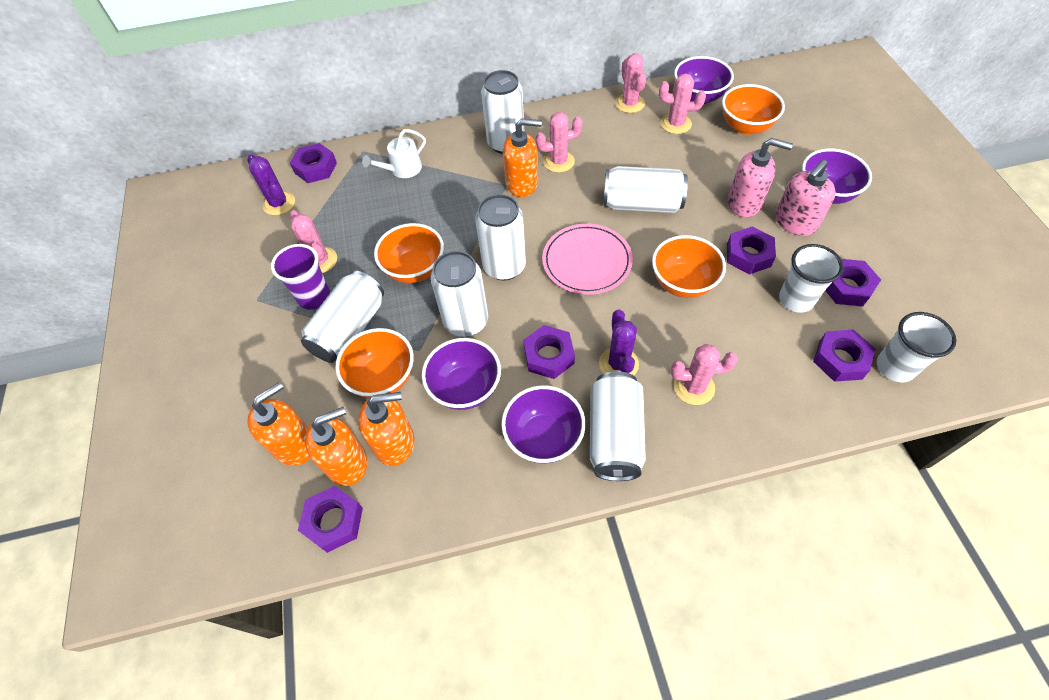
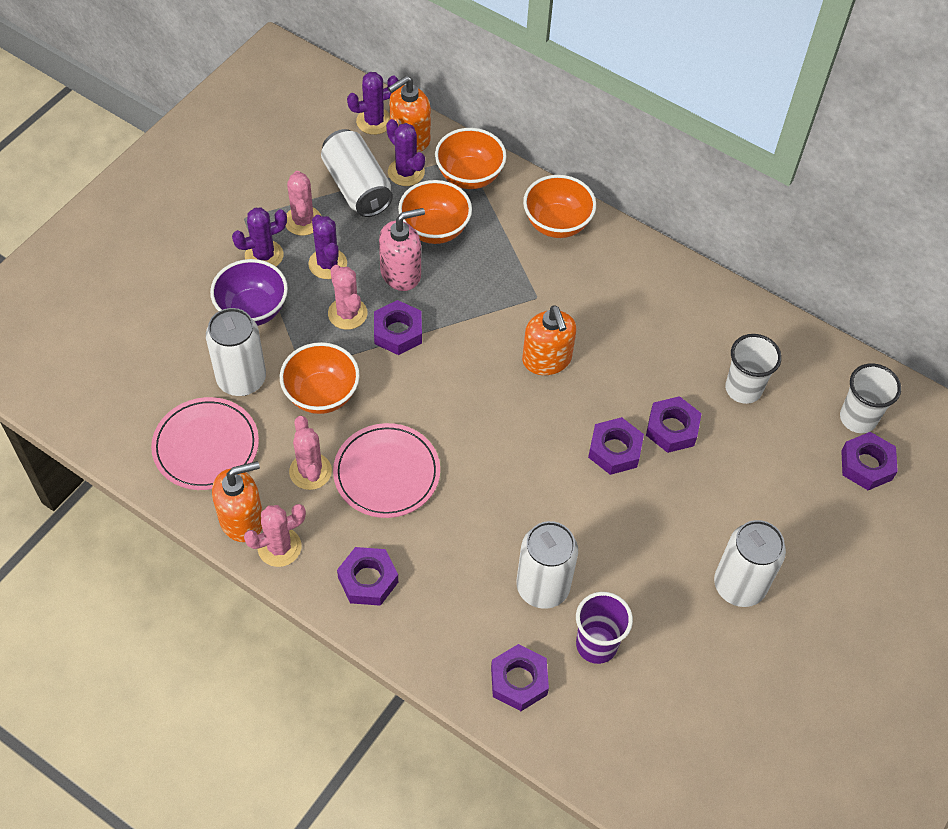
orange soap dispenser: [247,382,310,466] [305,407,368,486] [358,392,415,466] [503,118,542,197] = 4 -> [212,461,263,542] [388,76,431,152] [522,305,576,375] = 3
pink cactus: [290,210,337,273] [536,112,583,173] [615,53,646,113] [659,73,706,134] [671,344,738,405] = 5 -> [244,504,306,567] [285,171,321,236] [289,416,332,490] [328,265,367,330] = 4
pink plate: [542,224,633,295] = 1 -> [151,397,259,490] [333,423,440,518] = 2
pink soap dispenser: [728,138,793,217] [775,160,836,236] = 2 -> [379,208,425,291] = 1
purple bowl: [422,338,501,410] [501,385,585,464] [674,56,734,104] [802,149,872,204] = 4 -> [210,259,288,326] = 1
purple cactus: [247,154,295,215] [599,309,639,375] = 2 -> [232,208,287,266] [308,215,347,279] [347,72,399,135] [386,119,425,186] = 4
white can: [301,271,384,363] [431,251,488,337] [475,194,526,281] [481,70,525,154] [590,371,646,481] [603,166,688,213] = 6 -> [206,308,266,396] [321,129,393,217] [516,521,578,609] [714,520,786,607] = 4
white watering can: [362,129,426,178] = 1 -> none = 0

